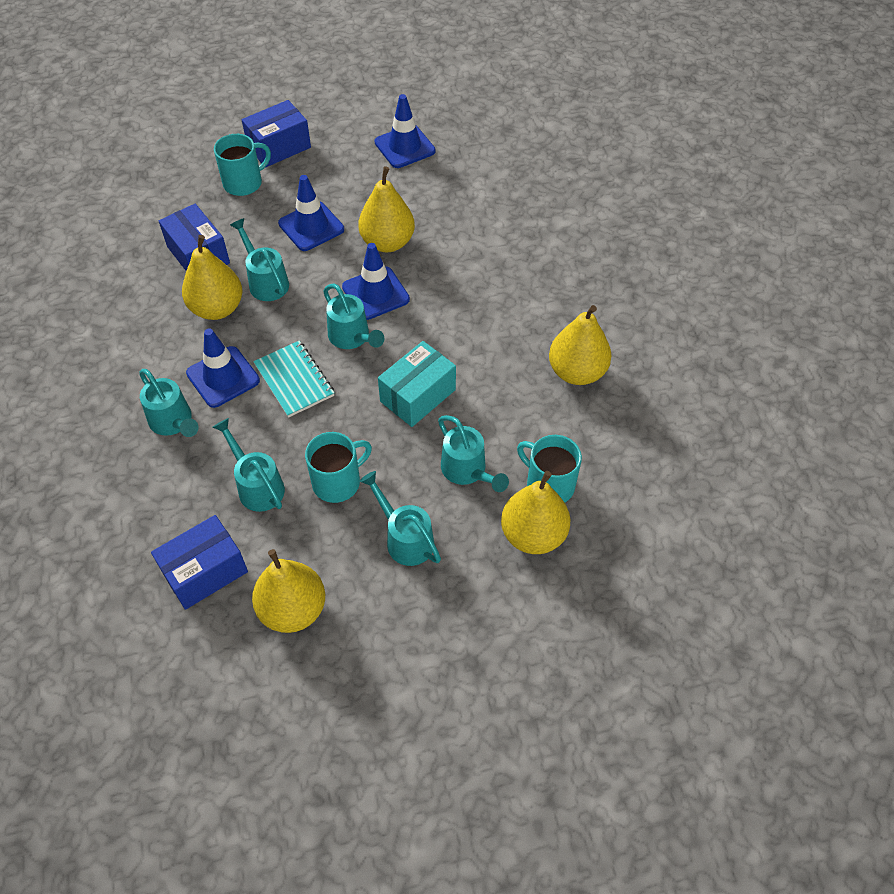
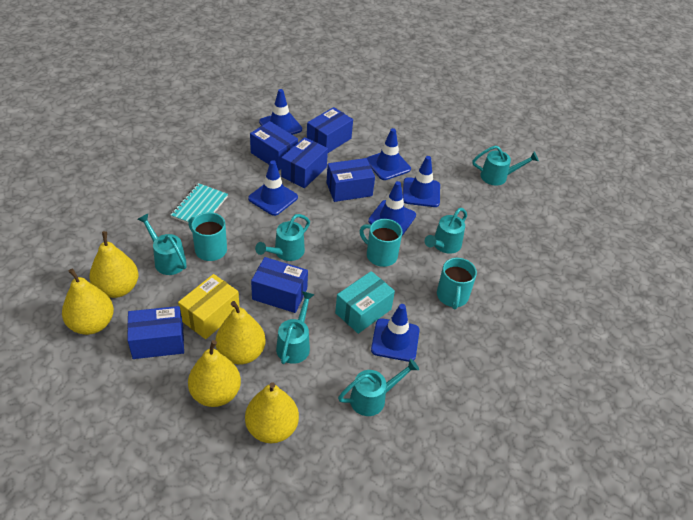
blue box: [151,515,248,610] [159,204,230,271] [242,100,311,168] = 3 -> [127,306,184,359] [250,121,298,171] [251,257,308,313] [281,137,328,188] [307,107,353,153] [326,158,375,202] = 6
blue traffic cone: [186,329,260,408] [278,175,344,251] [342,243,410,320] [375,94,436,168] = 4 -> [248,160,298,216] [259,89,302,135] [367,128,411,180] [368,181,416,235] [371,304,420,362] [403,156,440,207] = 6
yellow box: none = 0 -> [178,274,239,339] = 1

